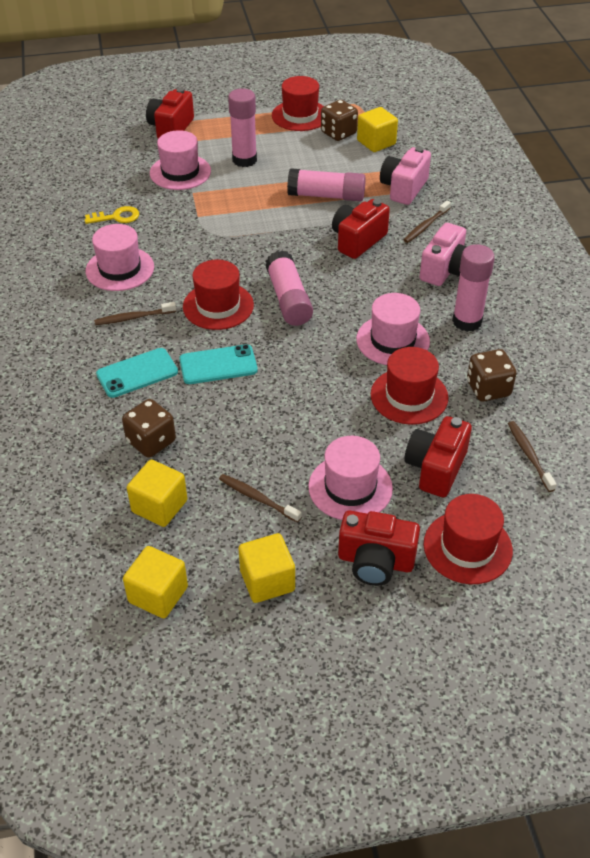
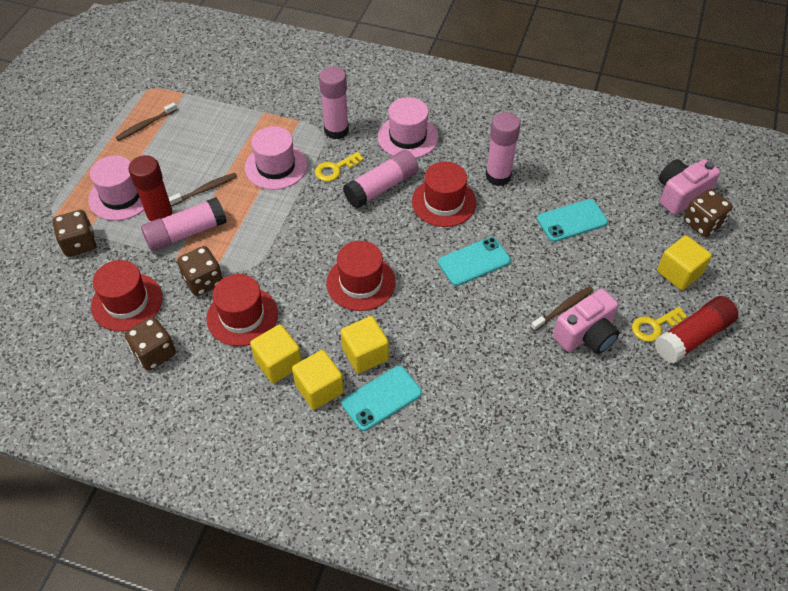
brown dice: [122,399,176,458] [321,100,358,141] [467,349,516,402] = 3 -> [53,210,96,257] [125,317,176,371] [177,246,223,296] [684,189,733,237] = 4
brown toothbrush: [94,302,176,325] [219,474,302,523] [404,201,451,243] [508,421,557,492] = 4 -> [116,102,177,141] [169,173,237,206] [531,286,593,331] = 3
pink hat: [86,224,154,291] [150,130,211,190] [308,436,393,520] [356,293,430,365] = 4 -> [88,155,144,221] [245,126,307,190] [378,97,438,158] = 3
red camera: [146,88,194,139] [332,199,390,259] [338,511,420,586] [404,416,472,497] = 4 -> none = 0
red glue stick: none = 0 -> [128,155,174,222] [655,296,738,364] = 2
turquoise phone: [96,348,178,398] [179,344,258,384] = 2 -> [342,366,422,431] [438,237,511,286] [537,199,608,242] = 3
yellow key: [85,206,139,224] = 1 -> [315,152,364,181] [632,307,687,342] = 2

